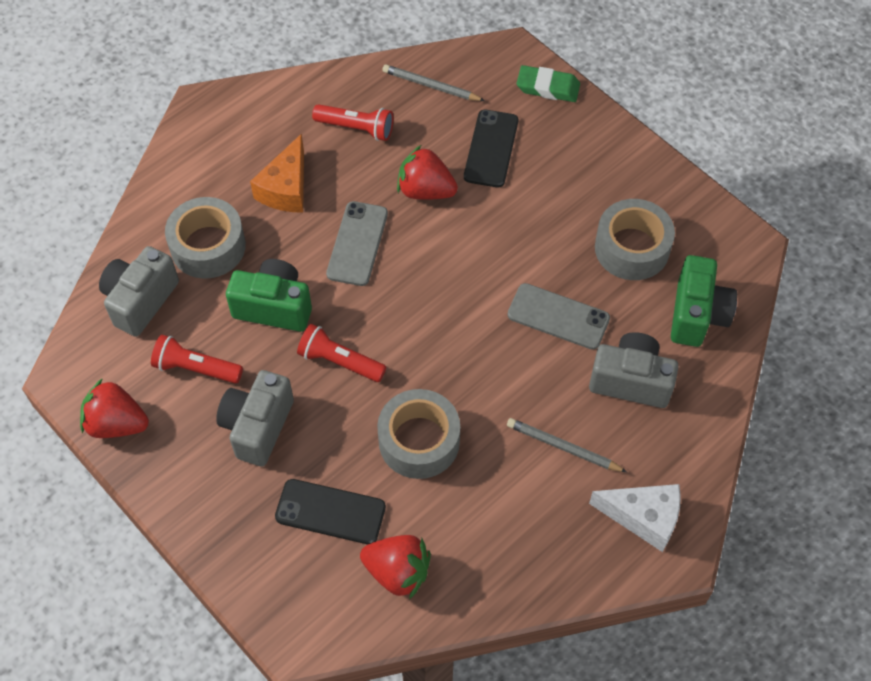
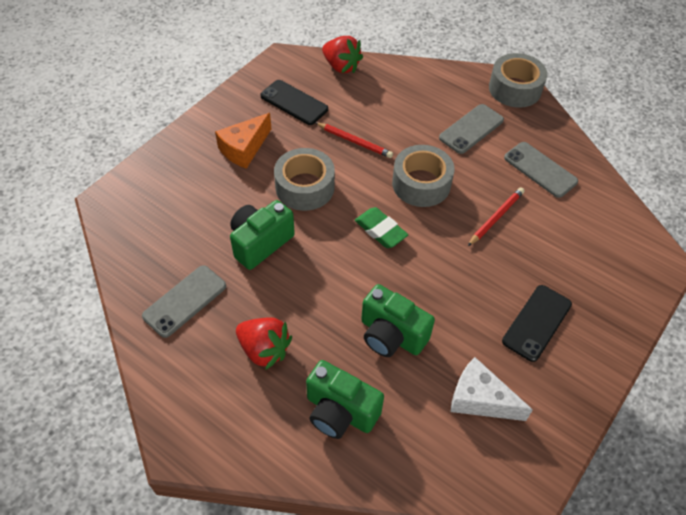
green camera: [226,259,312,332] [671,255,737,347] = 2 -> [230,200,295,270] [306,360,384,439] [361,284,435,357] = 3
grey camera: [99,246,179,337] [216,370,294,466] [589,332,679,408] = 3 -> none = 0
grey pencil: [382,65,485,101] [507,418,627,472] = 2 -> none = 0
grey phone: [326,201,388,286] [507,283,610,350] = 2 -> [142,265,226,338] [439,104,504,154] [504,142,578,198] = 3
red flashlight: [151,335,243,384] [297,324,386,382] [312,104,393,141] = 3 -> none = 0
red pencil: none = 0 -> [315,122,393,158] [468,187,525,246] = 2
red strawberry: [80,378,149,438] [360,535,431,599] [397,145,458,200] = 3 -> [236,317,292,370] [322,36,363,73] = 2

